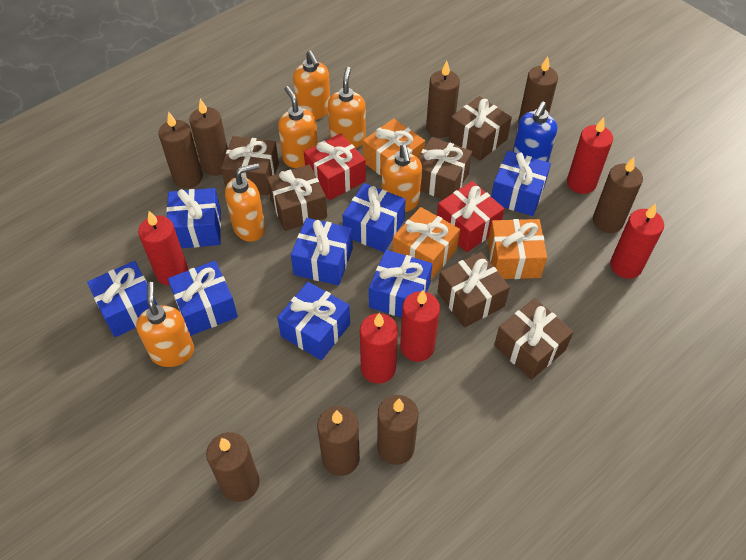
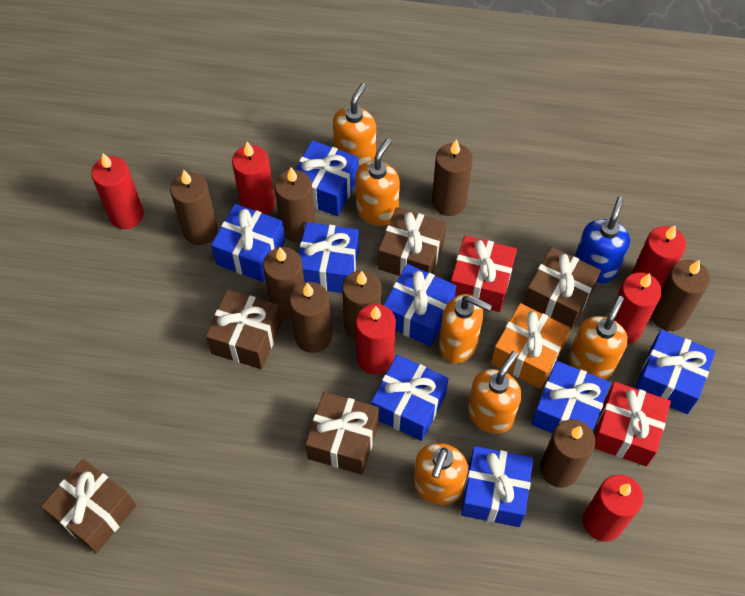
brown gift: [221,136,279,195] [267,164,327,231] [418,137,472,199] [438,252,510,328] [448,96,512,161] [494,298,574,380] = 6 -> [41,459,136,553] [206,290,281,369] [305,392,379,475] [378,207,446,276] [523,247,601,330] = 5
orange gift: [363,118,425,176] [393,207,460,280] [488,219,547,279] = 3 -> [491,303,571,389] = 1
red candle: [138,211,188,286] [360,313,398,384] [400,290,440,362] [567,117,613,194] [610,203,664,279] = 5 -> [91,153,144,229] [232,142,275,215] [356,304,396,375] [583,475,643,542] [613,273,662,344] [631,225,686,288] = 6

